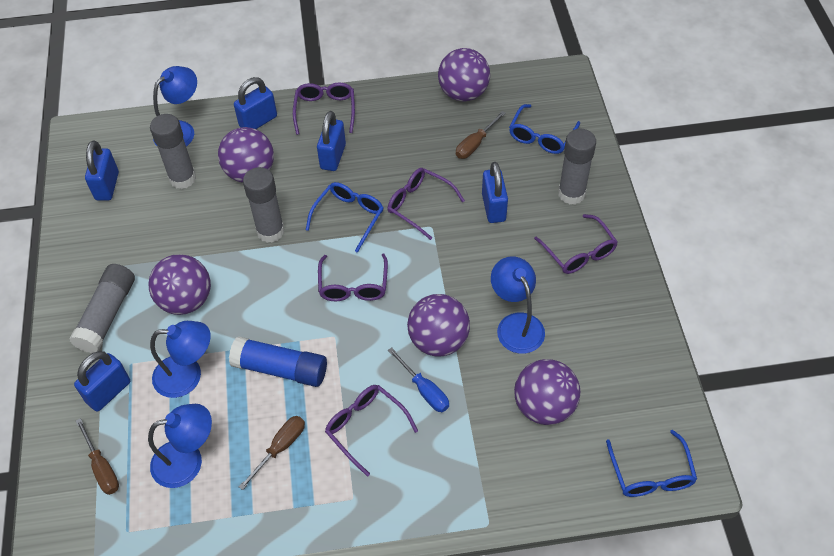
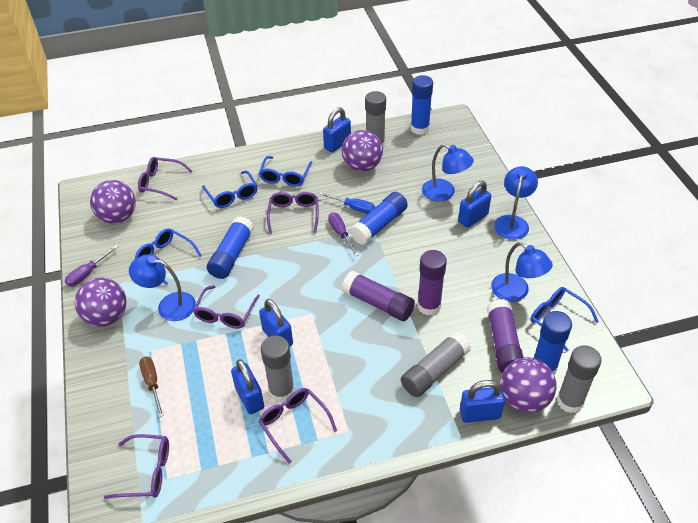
blue glasses: [306,182,383,253] [509,104,580,154] [606,430,697,497] = 3 -> [135,229,202,285] [202,171,257,208] [259,156,313,187] [530,287,599,352] = 4
blue glue stick: [229,336,327,387] = 1 -> [207,216,254,279] [350,192,408,245] [411,75,433,135] [534,311,572,374] = 4
brown screwdriver: [76,418,119,495] [239,416,305,490] [456,111,506,159] = 3 -> [139,357,164,417] = 1
purple ball: [149,254,211,315] [218,127,274,182] [407,294,470,357] [438,48,490,101] [514,359,580,425] = 5 -> [75,278,126,327] [90,180,136,224] [342,130,383,172] [500,357,557,413] = 4
purple glue stick: none = 0 -> [342,271,415,321] [417,250,447,315] [487,299,524,373] = 3
purple screwdriver: none = 0 -> [65,245,119,287] [328,212,359,256] = 2

